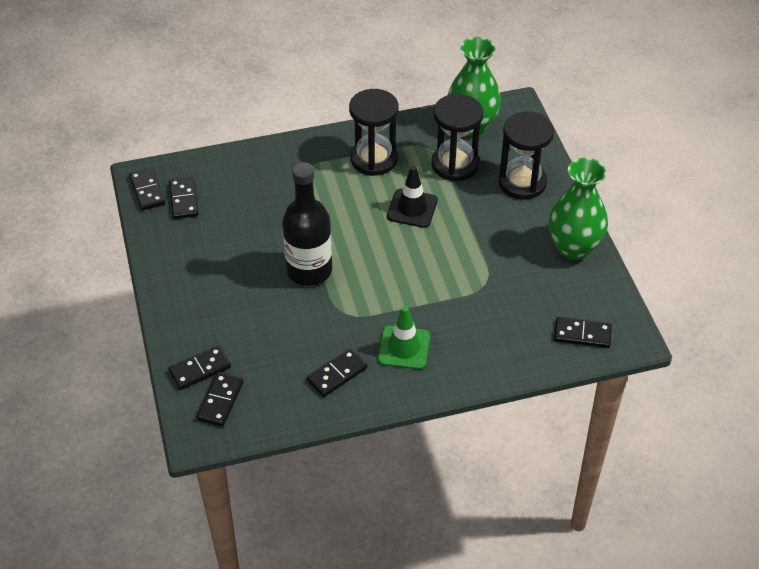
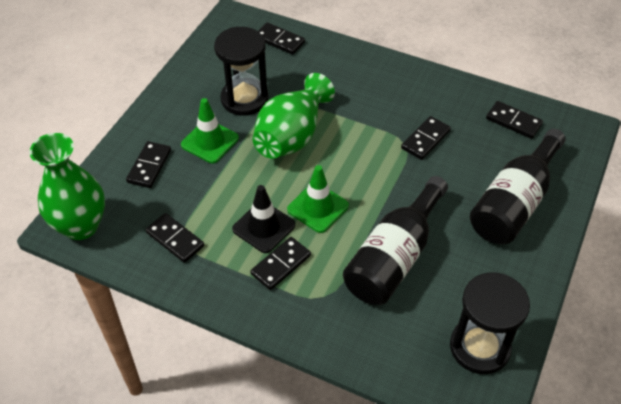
black bottle: [282,162,332,286] = 1 -> [343,176,448,305] [470,129,566,244] = 2
black hourglass: [349,89,399,176] [431,94,483,181] [498,111,554,199] = 3 -> [214,27,268,116] [450,272,530,374] = 2
green traffic cone: [378,306,430,370] = 1 -> [181,98,239,163] [287,165,349,233] = 2

